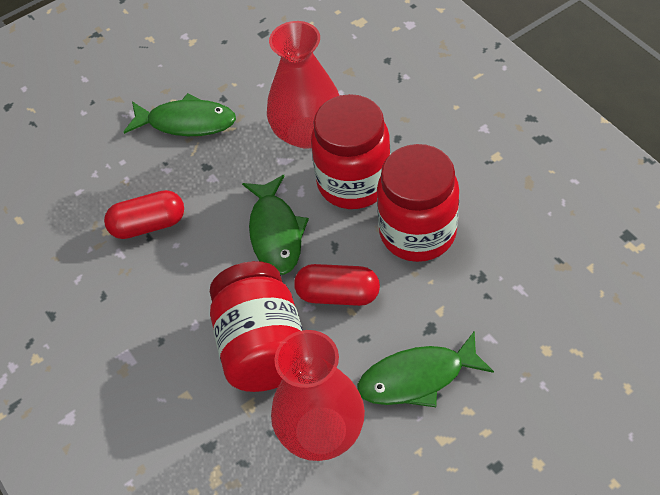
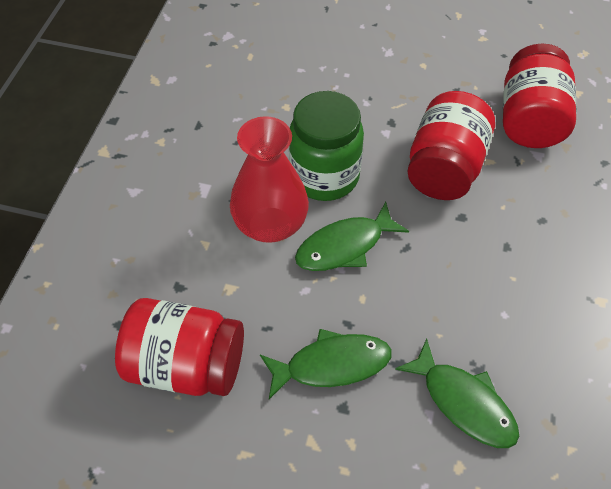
green jar: none = 0 -> [289,91,364,201] = 1
red capsule: [104,190,184,239] [294,264,380,306] = 2 -> none = 0
red vase: [267,21,340,149] [271,330,365,461] = 2 -> [230,116,309,243] = 1

